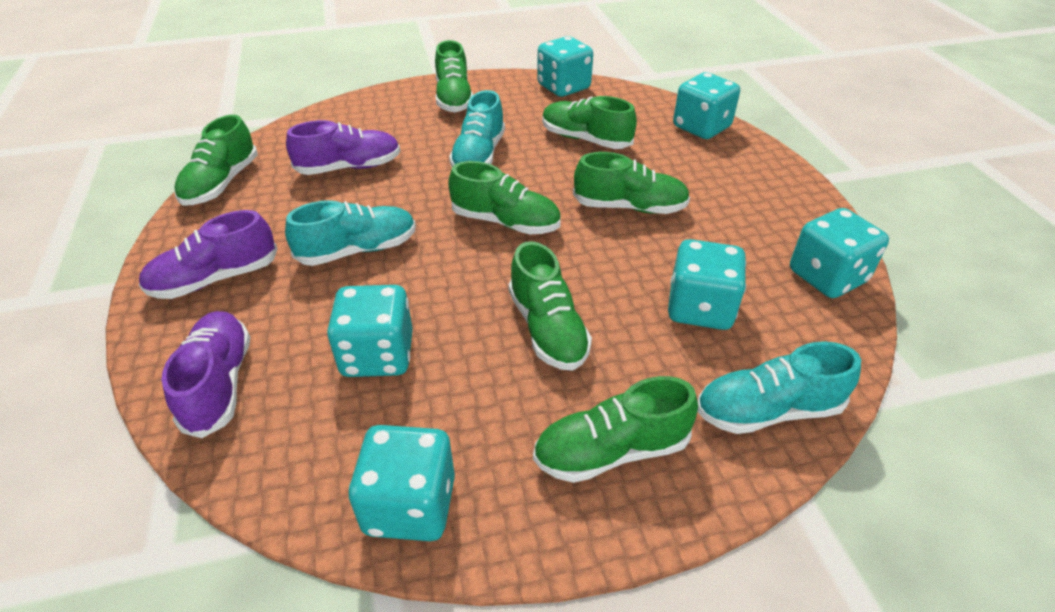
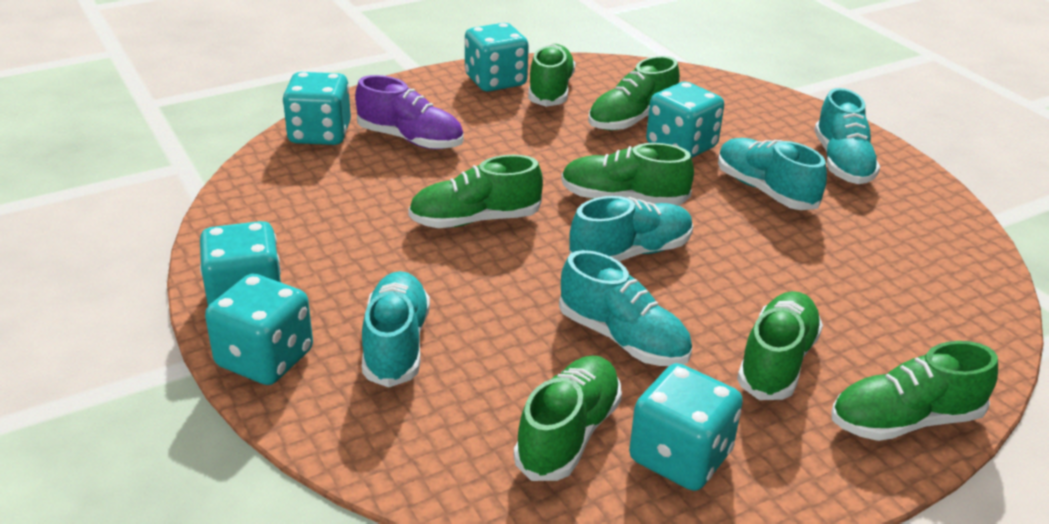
purple shoe: [139,210,278,299] [162,311,251,438] [286,120,401,175] = 3 -> [355,75,464,149] = 1
turquoise shoe: [285,200,416,266] [449,90,505,167] [697,341,861,434] = 3 -> [362,271,430,387] [559,250,692,366] [569,196,693,262] [718,138,827,210] [814,88,880,184] = 5

